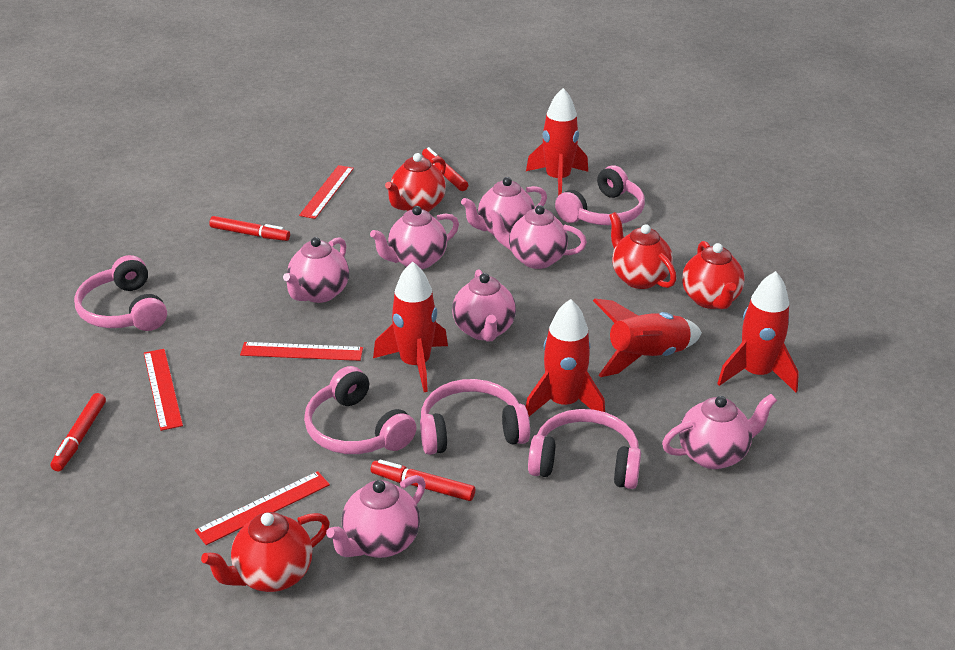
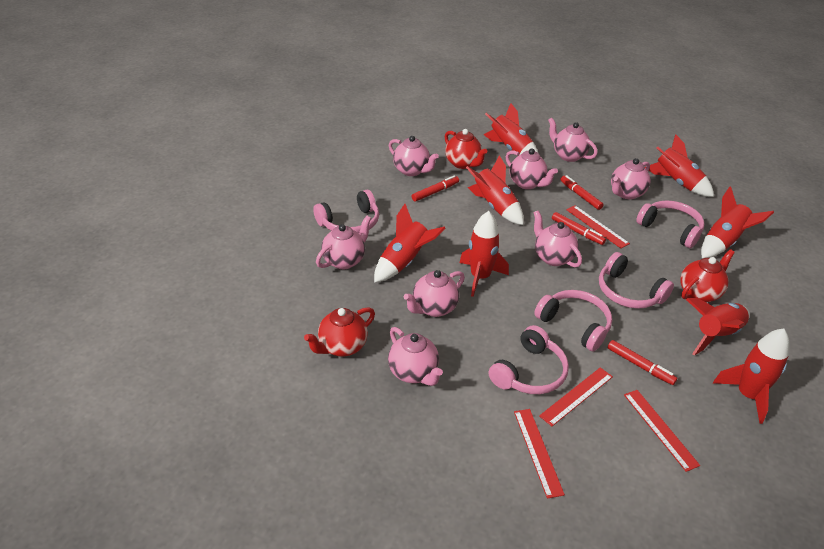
pink teapot: [283,237,349,303] [326,475,426,558] [370,206,459,269] [452,269,516,342] [461,177,547,235] [487,205,587,269] [662,394,777,469] = 7 -> [316,216,371,269] [388,327,443,386] [389,136,439,176] [404,270,465,317] [506,148,558,189] [533,211,582,268] [548,118,598,162] [611,158,651,199] = 8
red rocket: [373,261,448,392] [526,88,588,196] [526,299,605,416] [593,299,702,377] [717,271,799,392] = 5 -> [374,204,445,282] [459,211,509,297] [466,155,524,225] [483,103,538,155] [645,134,714,197] [686,298,750,355] [701,186,774,258] [713,328,790,424] = 8
red teapot: [201,512,330,592] [385,153,446,212] [609,212,677,289] [682,241,745,309] = 4 -> [304,307,375,357] [445,129,487,169] [680,249,735,302] = 3

